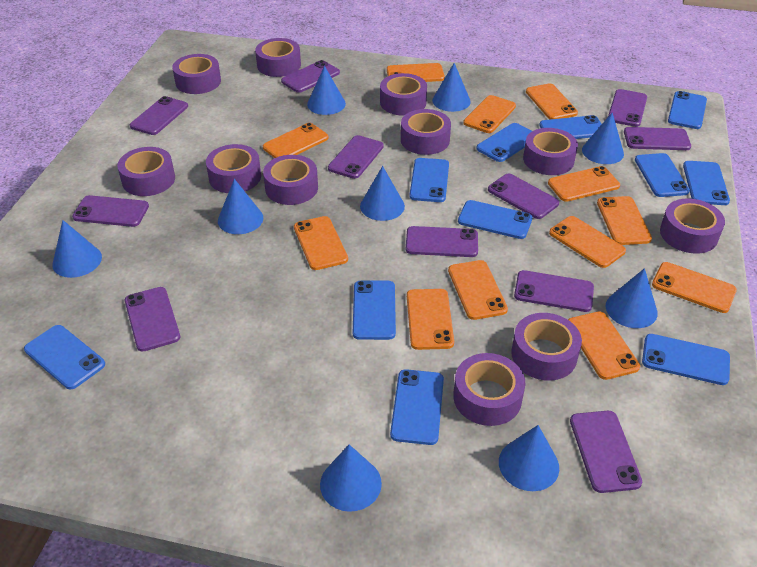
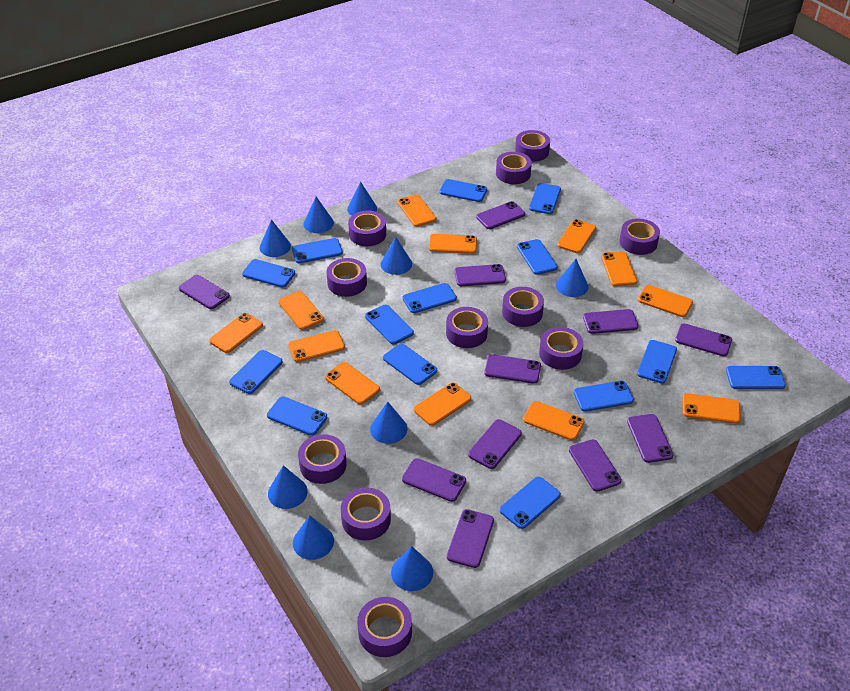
blue phone: [24,325,105,389] [353,281,396,340] [390,369,444,445] [410,158,449,202] [458,200,532,239] [476,123,532,162] [540,115,602,139] [635,153,690,197] [642,334,730,385] [668,91,707,129] [683,161,730,205] = 11 -> [229,350,283,394] [242,259,295,287] [267,396,327,436] [292,238,343,263] [365,305,414,344] [383,344,437,385] [403,283,457,313] [439,179,487,202] [500,477,561,529] [517,239,558,275] [529,183,561,214] [574,381,634,412] [637,340,677,383] [726,366,786,389] = 14

